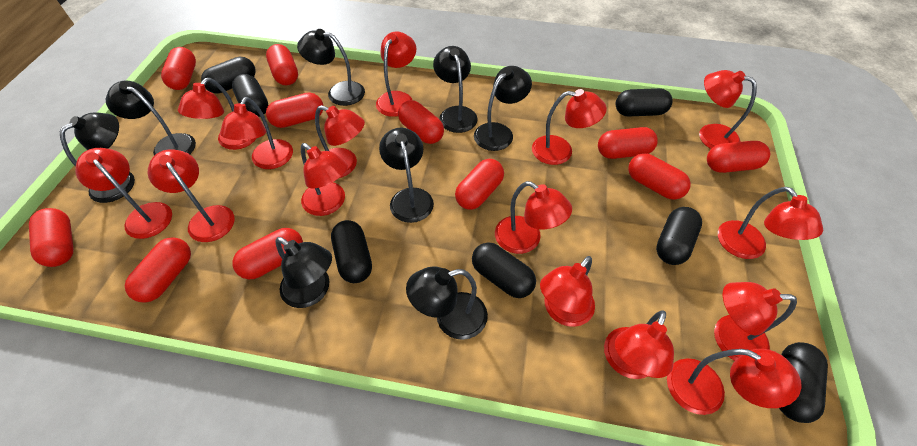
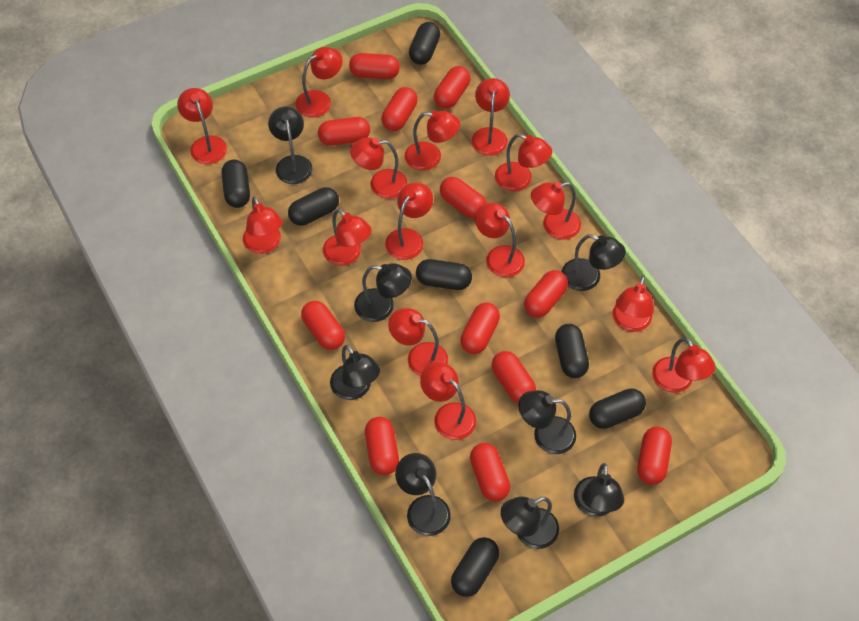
red capsule: [29,208,74,267] [125,237,191,303] [161,47,196,90] [232,228,303,279] [266,44,298,86] [266,92,323,128] [398,100,444,144] [455,159,504,210] [598,127,658,159] [628,153,691,200] [707,141,770,173] = 11 -> [301,301,345,350] [318,117,370,146] [349,53,400,79] [365,417,399,475] [382,87,418,131] [434,66,470,109] [440,177,487,218] [460,302,500,354] [470,443,510,501] [492,351,536,403] [524,270,568,318] [638,427,672,485] = 12

